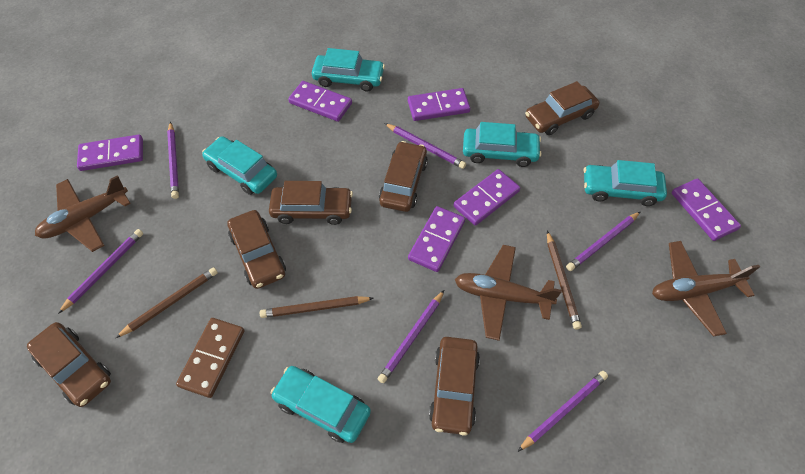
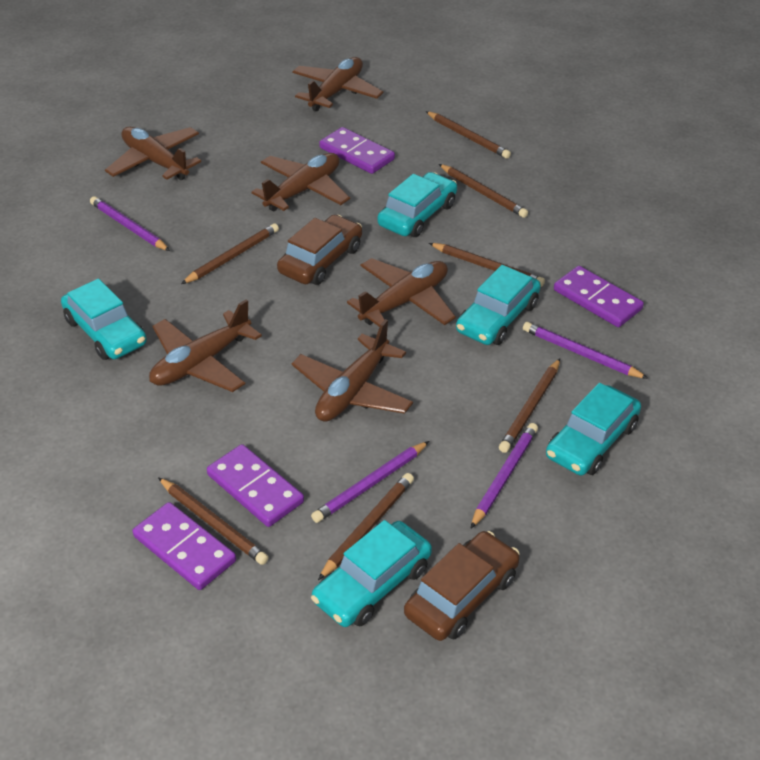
brown car: [27,322,111,407] [227,210,286,289] [269,181,353,225] [379,141,428,212] [429,337,480,436] [525,81,599,135] = 6 -> [277,215,362,285] [404,531,520,641] = 2
brown domino: [176,318,245,398] = 1 -> none = 0
brown pencil: [116,267,218,338] [260,296,374,318] [547,231,582,330] = 3 -> [158,477,269,565] [181,223,279,284] [318,473,414,580] [426,111,511,159] [429,243,545,287] [439,164,528,218] [499,358,560,453] = 7
brown plane: [35,175,131,252] [455,245,562,341] [652,241,760,337] = 3 -> [105,126,201,180] [149,299,262,392] [252,153,350,211] [292,57,383,111] [292,319,413,422] [347,258,456,327] = 6
purple domino: [77,134,143,171] [288,81,352,122] [408,88,470,121] [408,206,465,272] [453,169,520,226] [672,178,741,241] = 6 -> [132,502,236,590] [207,444,304,527] [319,127,395,174] [554,266,644,327] = 4
purple pencil: [58,229,143,314] [167,122,179,199] [378,290,444,383] [384,123,466,169] [518,371,608,452] [566,211,641,271] = 6 -> [90,196,170,251] [311,441,429,523] [470,423,538,529] [523,322,649,379] = 4

